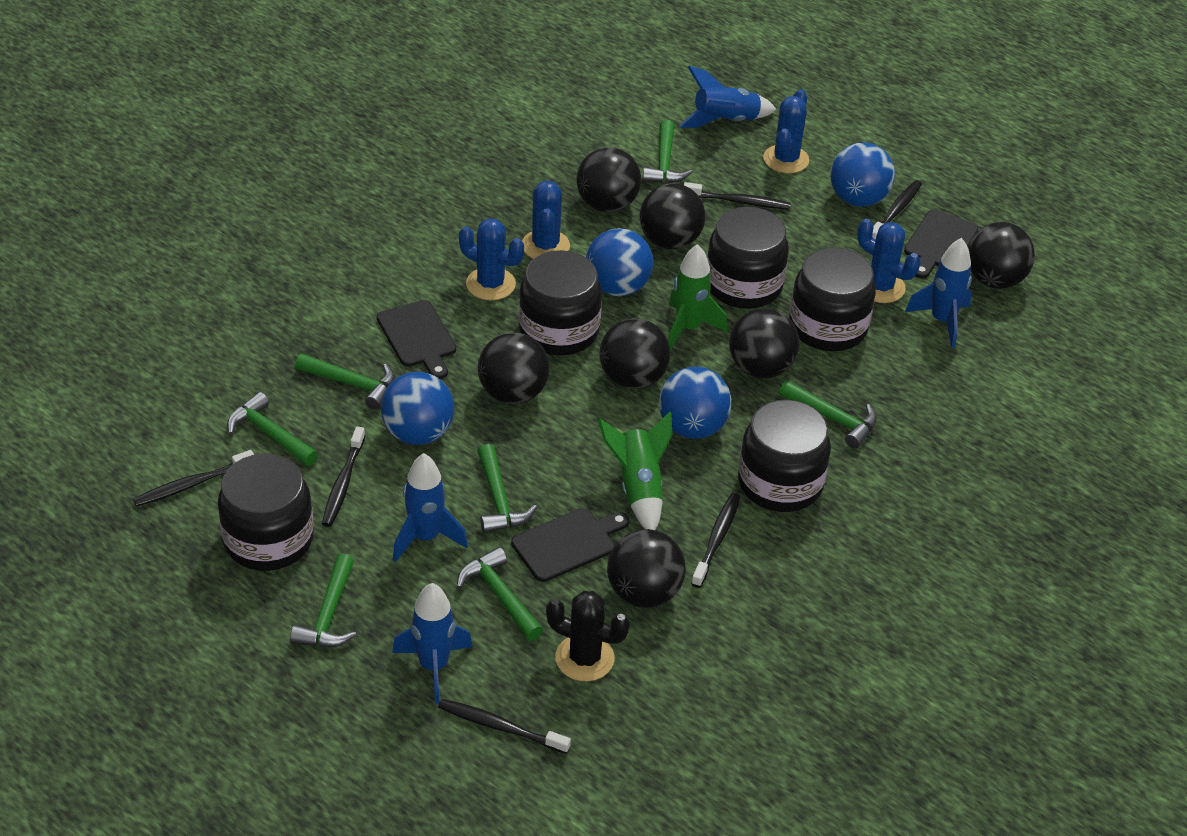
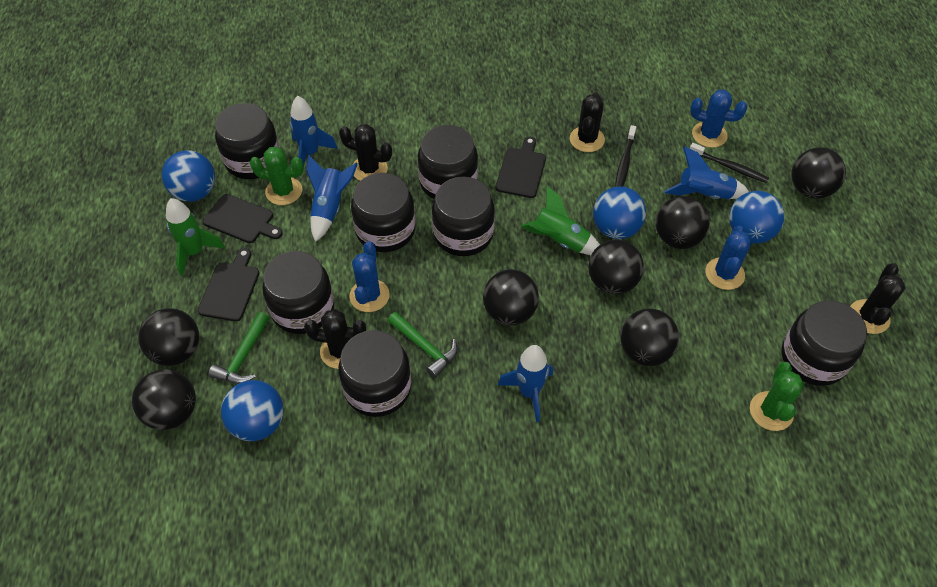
black cactus: [546,591,630,681] = 1 -> [304,309,366,369] [339,124,392,181] [570,92,605,152] [850,263,906,334] = 4
black jar: [218,453,314,571] [519,250,602,355] [707,207,789,309] [738,400,831,512] [789,248,876,351] = 5 -> [215,103,280,179] [262,251,334,334] [338,330,412,417] [351,173,415,252] [418,125,478,199] [432,177,495,256] [781,300,867,386] = 7
black toothbrush: [133,450,254,507] [322,426,365,527] [438,699,571,754] [684,182,791,209] [691,493,740,588] [872,180,922,240] = 6 -> [615,125,636,187] [690,143,769,183] = 2
blue cactus: [459,218,524,300] [522,180,570,259] [763,89,809,173] [857,219,921,303] = 4 -> [349,241,390,312] [690,90,748,148] [705,226,751,290] = 3
green cactus: none = 0 -> [250,146,304,205] [750,362,804,431] = 2
green hammer: [227,392,318,466] [290,553,356,647] [295,354,395,410] [457,547,543,641] [477,444,537,533] [642,120,693,183] [779,381,877,448] = 7 -> [209,312,269,384] [388,312,458,378] = 2

